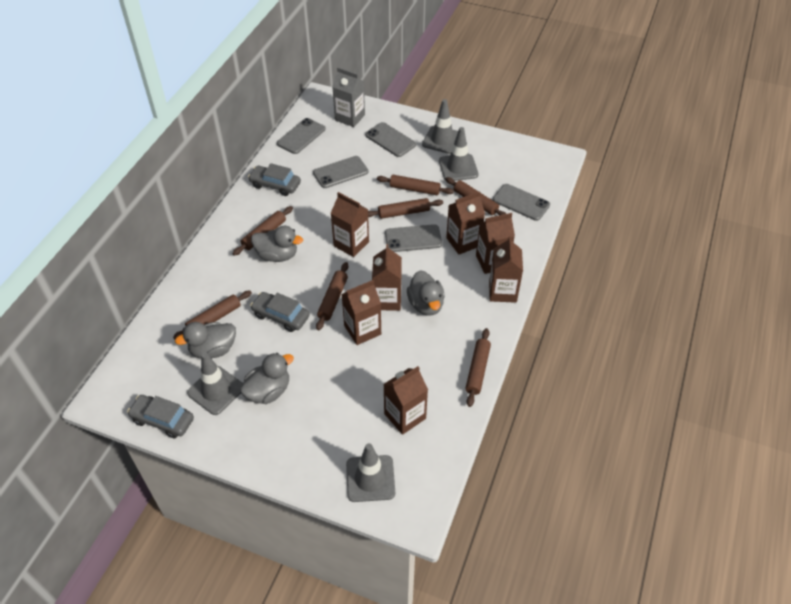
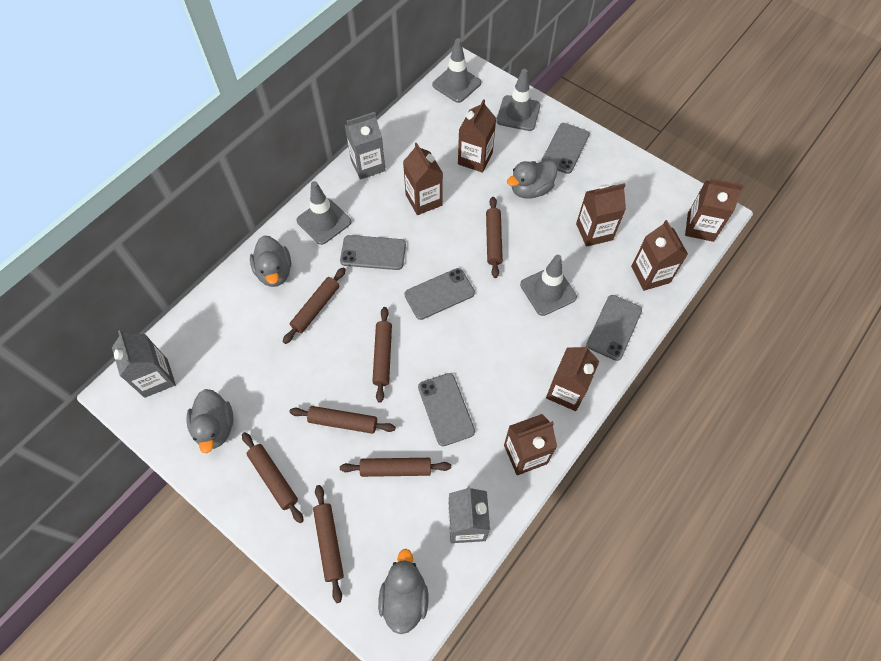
grey car: [127,395,194,438] [248,163,301,196] [250,292,310,332] = 3 -> none = 0
grey carton: [332,67,365,127] = 1 -> [112,330,176,398] [345,112,386,179] [448,486,490,543] = 3

